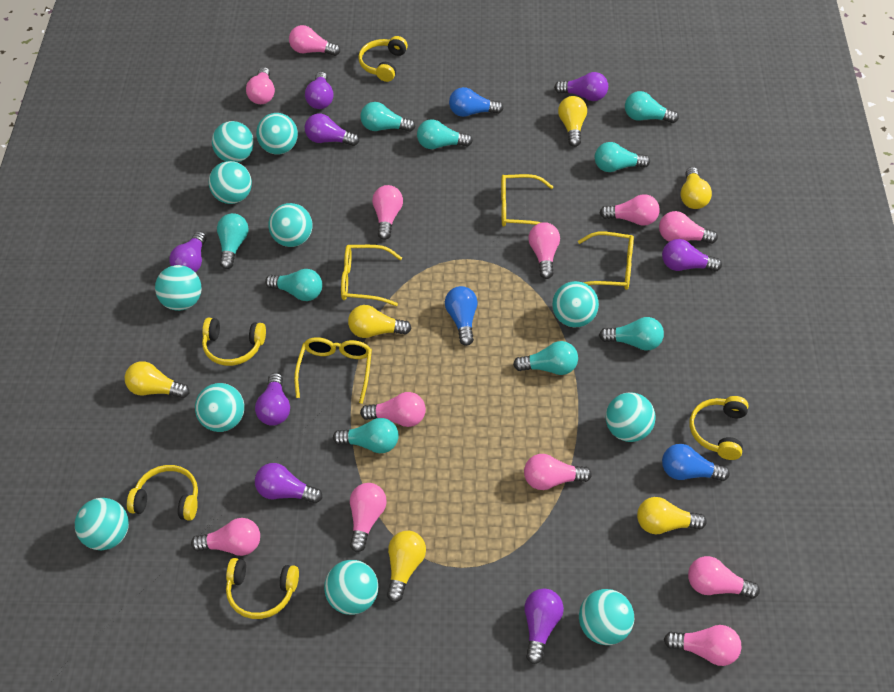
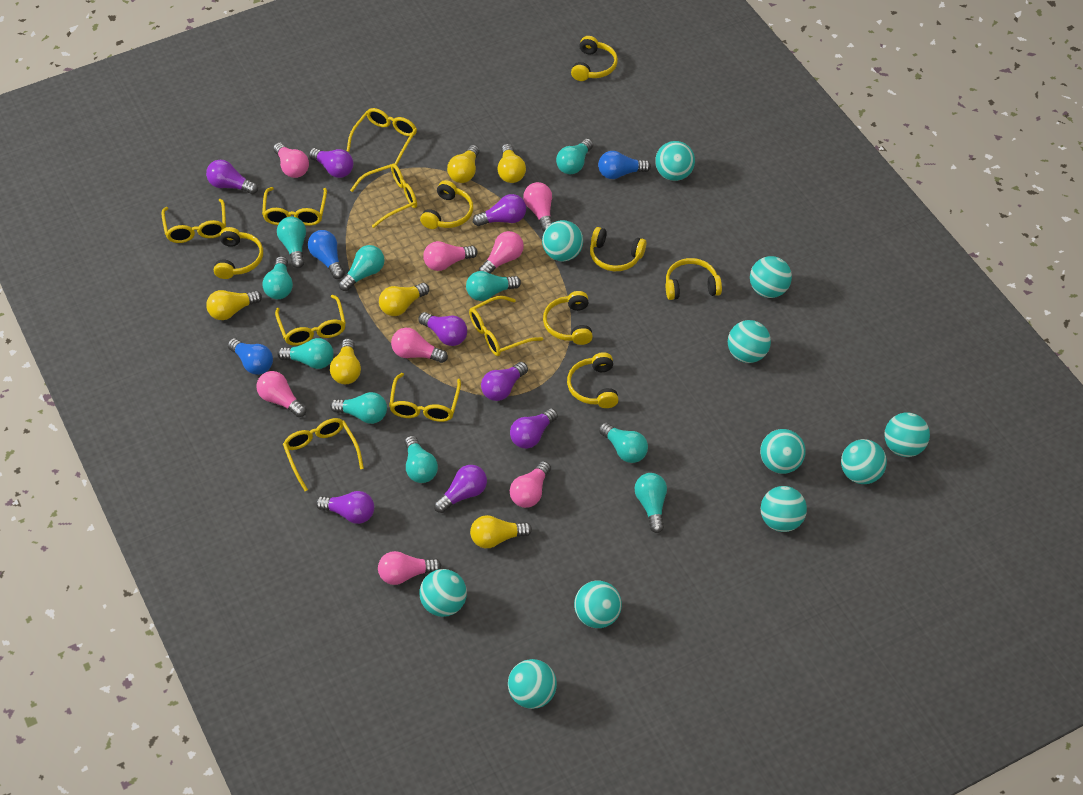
pink light bulb: [191,518,260,556] [246,67,275,104] [289,25,340,56] [350,483,387,552] [360,392,426,427] [372,185,403,240] [524,454,592,490] [529,222,560,279] [600,194,660,226] [659,211,718,244] [664,625,742,666] [688,556,760,599] = 12 -> [256,371,306,417] [273,142,309,178] [378,551,441,585] [391,328,448,363] [423,241,478,271] [479,231,524,274] [510,461,551,508] [523,182,553,232] = 8
turquoise light bulb: [217,213,249,269] [265,269,322,301] [333,418,399,453] [360,102,415,132] [417,119,473,149] [513,341,578,375] [595,142,650,172] [599,317,664,351] [625,91,679,123] = 9 -> [263,256,293,299] [277,217,306,268] [277,338,334,369] [330,392,387,424] [339,245,384,291] [405,435,438,483] [466,271,521,301] [556,139,593,175] [599,422,648,463] [634,473,667,533] = 10
yellow glasses: [294,337,372,404] [341,245,402,306] [501,174,553,227] [578,232,634,290] = 4 -> [161,199,226,243] [262,187,327,226] [275,295,346,346] [283,418,364,491] [347,108,417,165] [350,163,417,228] [389,373,461,422] [469,296,543,356] = 8
yellow headphones: [127,465,198,521] [202,318,266,366] [226,558,299,619] [358,36,408,82] [690,396,749,460] = 5 -> [214,227,263,279] [420,180,473,229] [543,291,593,345] [567,352,619,408] [571,36,618,81] [590,227,646,271] [666,258,722,300] = 7

